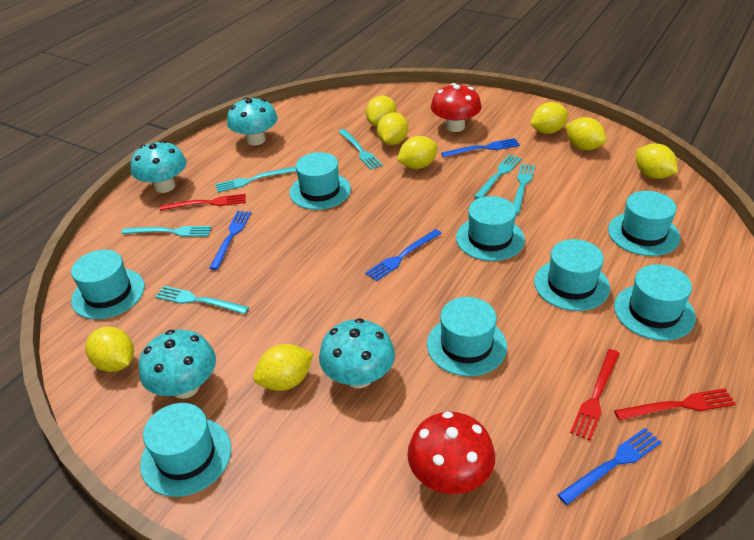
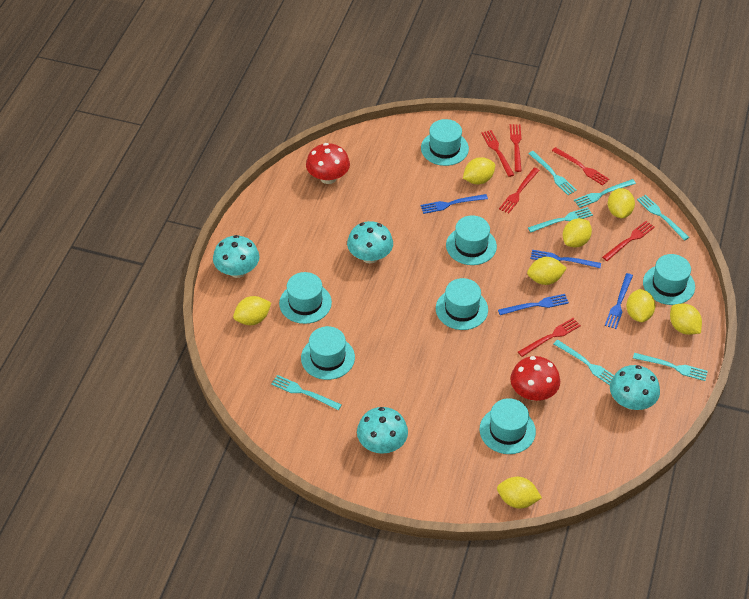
red fork: [159,194,246,211] [570,349,620,441] [614,388,736,420] = 3 -> [481,130,514,177] [499,168,540,214] [510,124,522,172] [518,318,581,357] [552,147,610,186] [602,221,655,261] = 6
turquoise fork: [121,226,211,237] [155,286,249,314] [215,166,296,192] [338,129,383,170] [474,154,522,199] [513,163,535,214] = 6 -> [271,375,342,410] [528,151,577,195] [528,207,593,233] [554,340,614,385] [574,179,636,208] [633,353,708,381] [637,195,689,241] = 7
turquoise hat: [71,250,145,319] [140,403,231,497] [289,152,351,210] [427,297,507,376] [456,196,525,261] [534,239,610,311] [608,191,680,256] [614,264,696,341] = 8 -> [279,272,332,324] [301,326,355,380] [421,119,469,166] [436,278,488,330] [446,215,497,265] [480,398,536,454] [643,254,695,305] = 7

